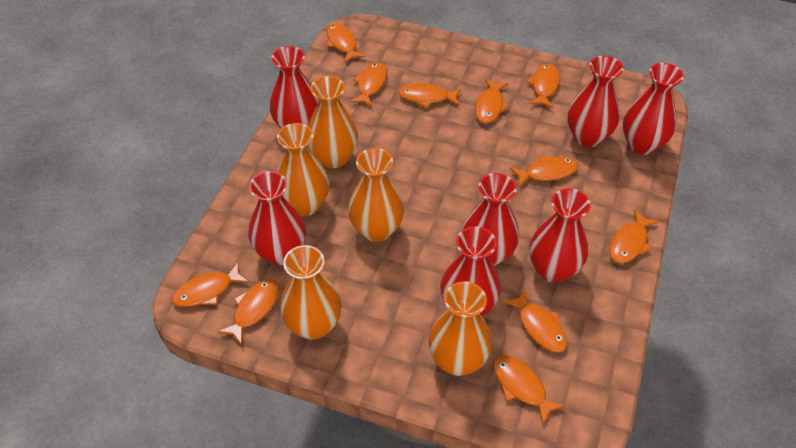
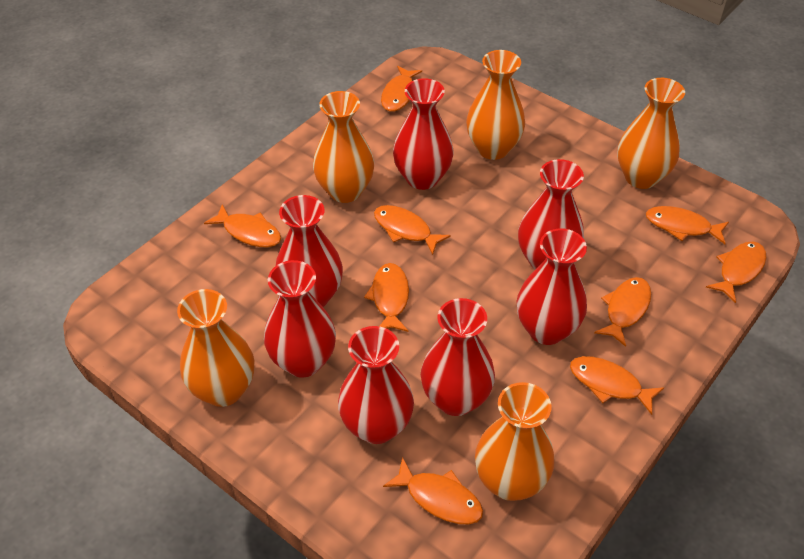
orange fish: [172,262,249,307] [218,280,279,345] [327,23,365,63] [350,63,387,107] [398,83,461,108] [475,79,509,123] [493,355,565,424] [503,289,567,353] [510,156,578,187] [527,64,560,108] [609,209,659,263] = 11 -> [204,204,281,247] [364,263,409,332] [374,205,451,255] [381,66,422,112] [383,457,483,525] [570,356,664,415] [594,277,651,347] [646,206,729,244] [706,241,766,303] = 9

